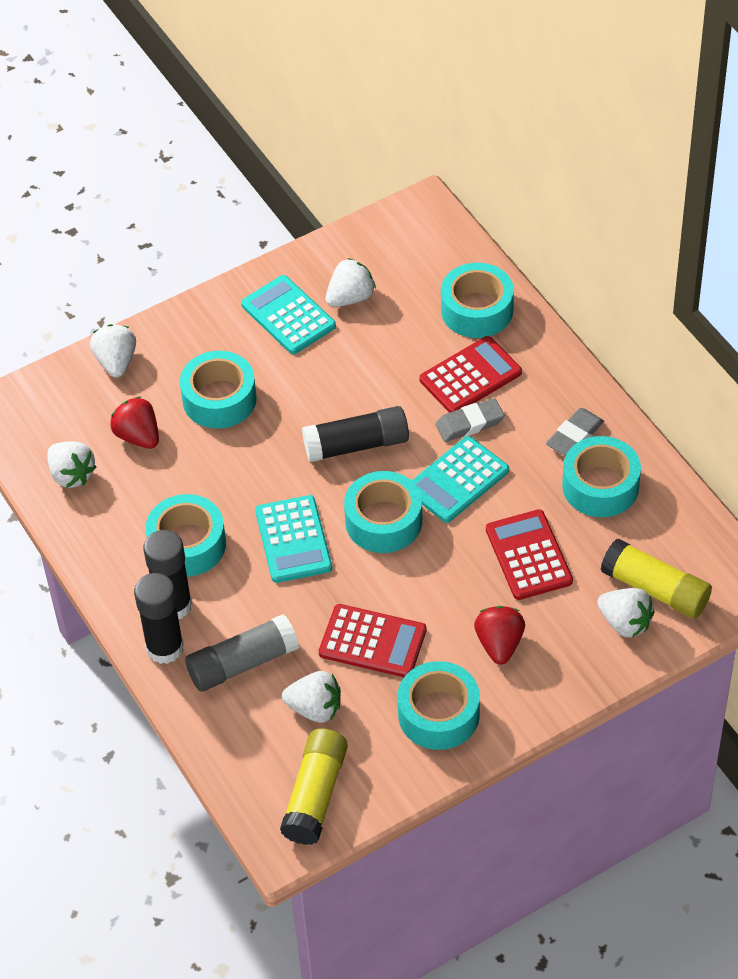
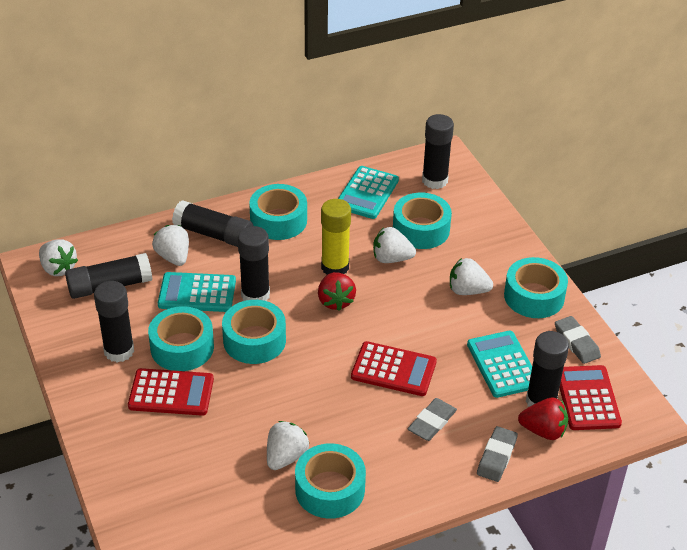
black glue stick: [134,573,184,664] [143,530,192,619] [302,406,409,462] = 3 -> [65,253,152,299] [94,281,134,362] [172,200,254,247] [238,226,270,301] [422,114,454,189] [526,331,569,407] = 6
grey eraser: [435,398,505,442] [546,408,604,456] = 2 -> [408,398,457,441] [477,426,518,482] [555,316,601,364] = 3
grey glue stick: [185,614,299,692] = 1 -> none = 0
yellow glue stick: [280,728,348,845] [600,539,712,619] = 2 -> [321,199,351,275] = 1

